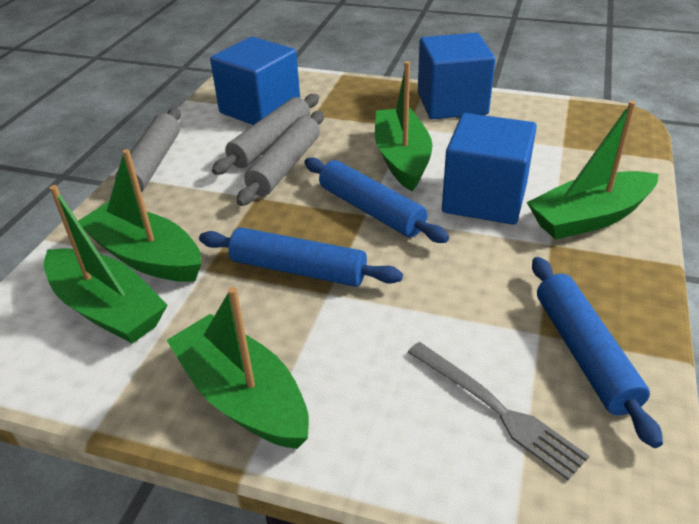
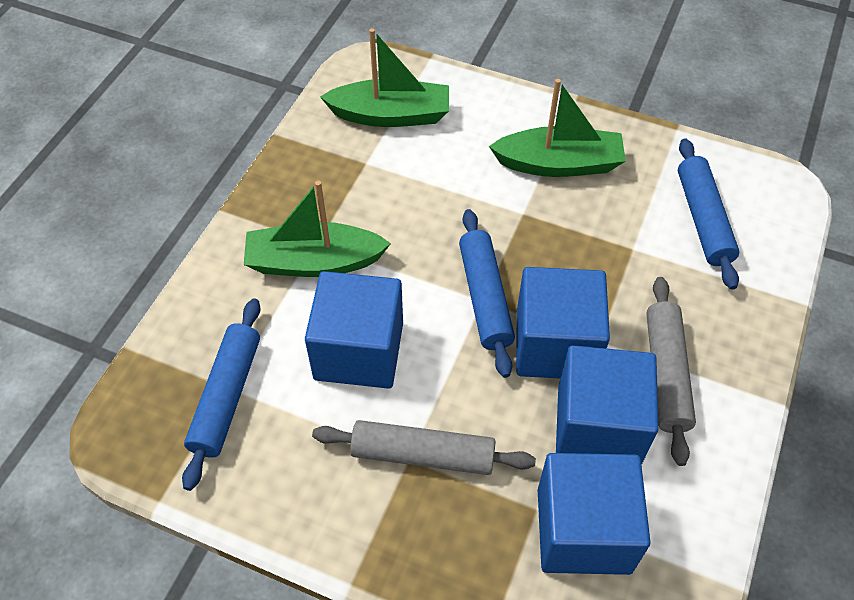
blue cube: [210,37,300,125] [418,33,495,119] [442,113,537,225] = 3 -> [305,271,403,389] [516,267,610,378] [538,453,651,575] [556,345,658,465] = 4
green boat: [44,185,168,344] [78,149,201,282] [167,287,309,449] [375,61,432,191] [527,101,659,240] = 5 -> [244,181,391,277] [320,28,449,127] [489,79,626,177] = 3
grey fork: [408,342,589,480] = 1 -> none = 0
grey rolling pin: [115,108,181,192] [212,94,319,175] [237,111,324,206] = 3 -> [312,420,536,475] [646,277,696,466] = 2

